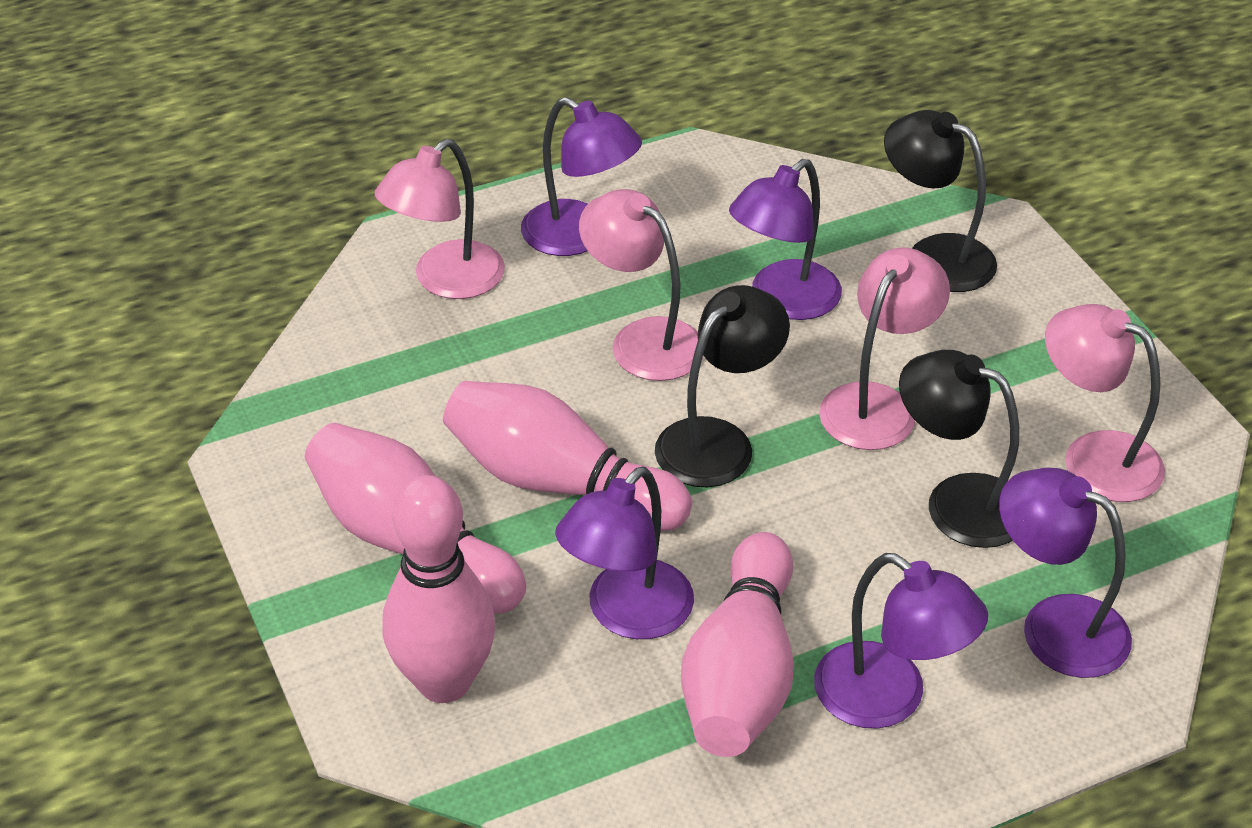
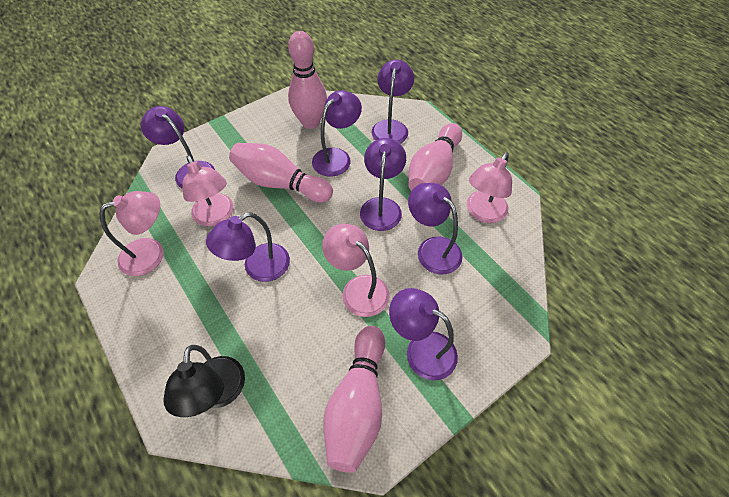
black lamp: [655,285,790,487] [884,110,997,292] [899,350,1019,548] = 3 -> [163,345,245,417] = 1
purple lamp: [521,97,642,256] [555,466,694,639] [729,159,842,320] [814,553,988,729] [999,467,1132,678] = 5 -> [141,106,215,189] [206,212,290,282] [312,90,362,176] [360,138,406,231] [372,59,414,144] [389,288,458,381] [408,183,463,275] = 7

